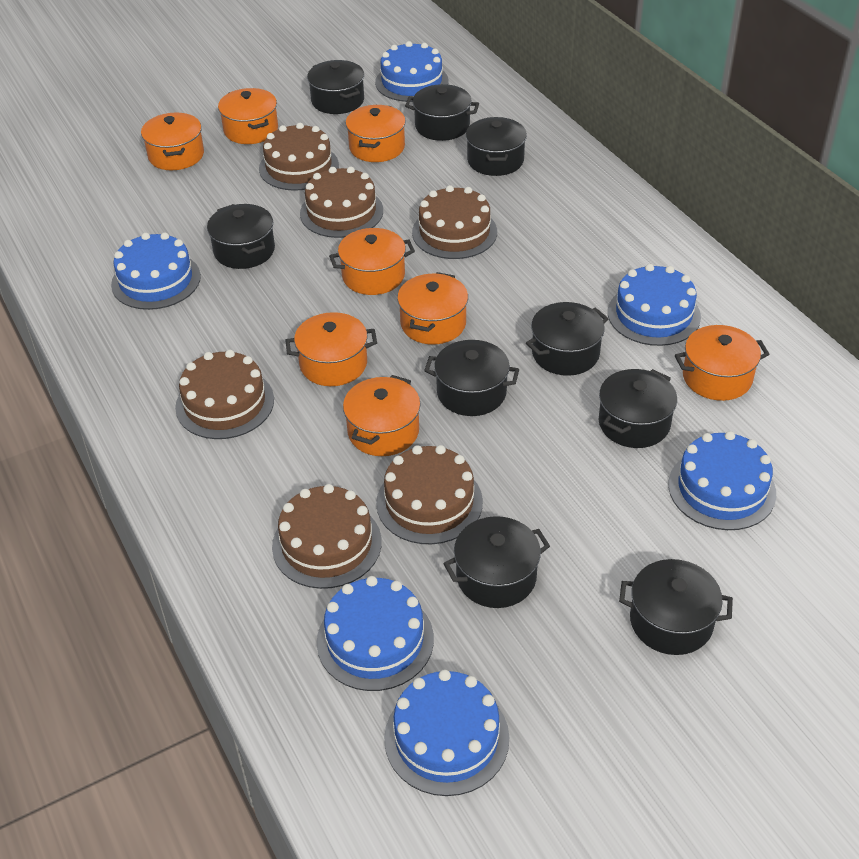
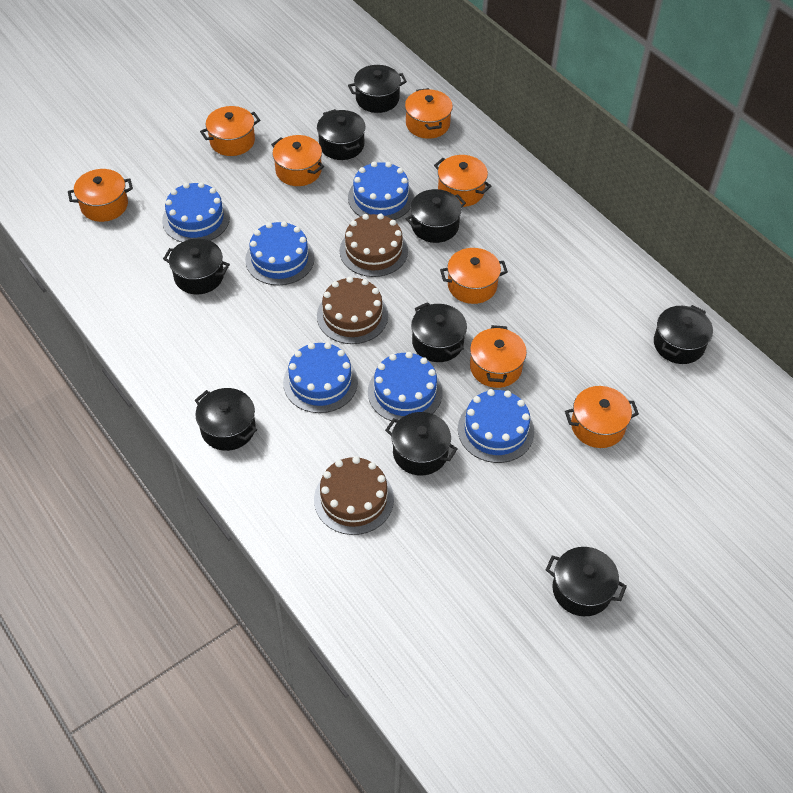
brown cake: [175,350,274,439] [259,123,339,191] [272,484,382,589] [300,167,383,238] [376,445,483,544] [412,185,497,259] = 6 -> [314,456,394,535] [317,276,388,344] [340,214,408,277] = 3

